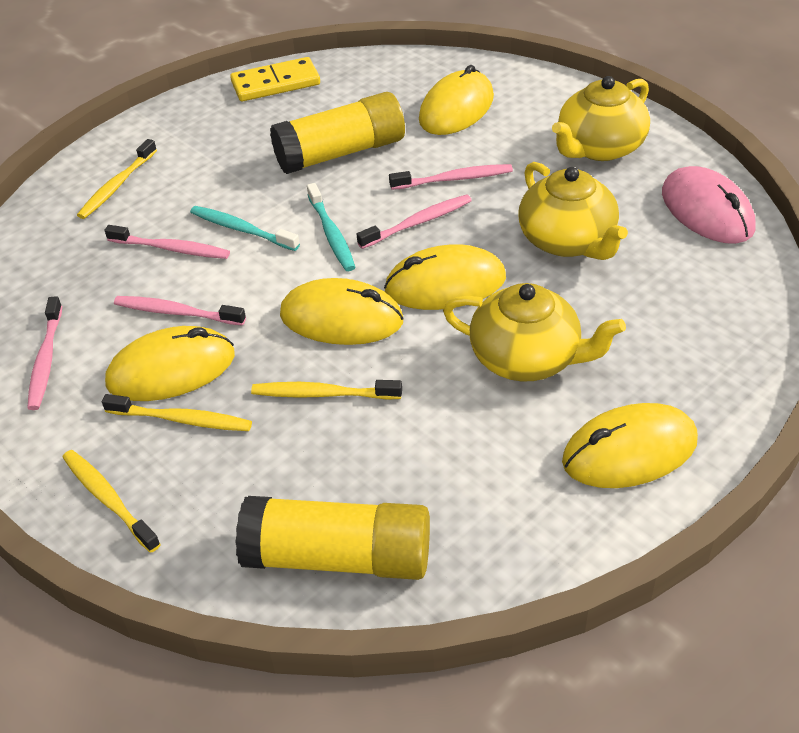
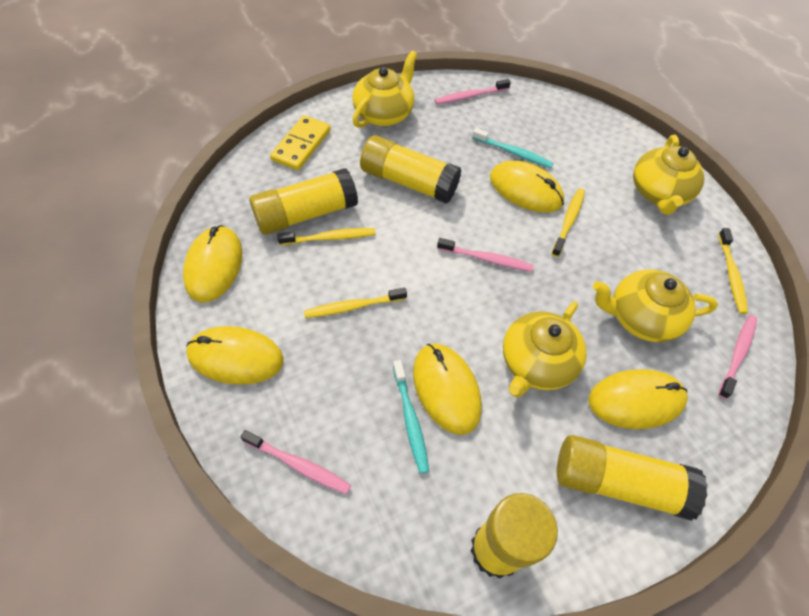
pink mouse: [662,166,756,244] = 1 -> none = 0
pink toothbrush: [27,296,62,410] [105,225,230,259] [114,296,246,326] [357,194,472,249] [389,164,513,190] = 5 -> [240,430,351,494] [435,79,511,105] [437,238,534,272] [718,315,757,399] = 4
yellow glue stick: [235,496,430,580] [270,92,405,174] = 2 -> [249,168,358,235] [360,135,462,204] [471,493,558,579] [557,435,707,521] = 4
yellow teapot: [443,283,626,381] [519,162,628,260] [552,76,650,161] = 3 -> [352,51,417,128] [503,301,587,397] [593,269,718,342] [633,135,705,215] = 4

